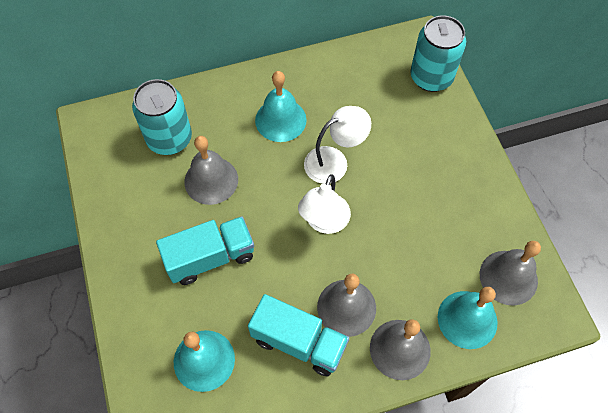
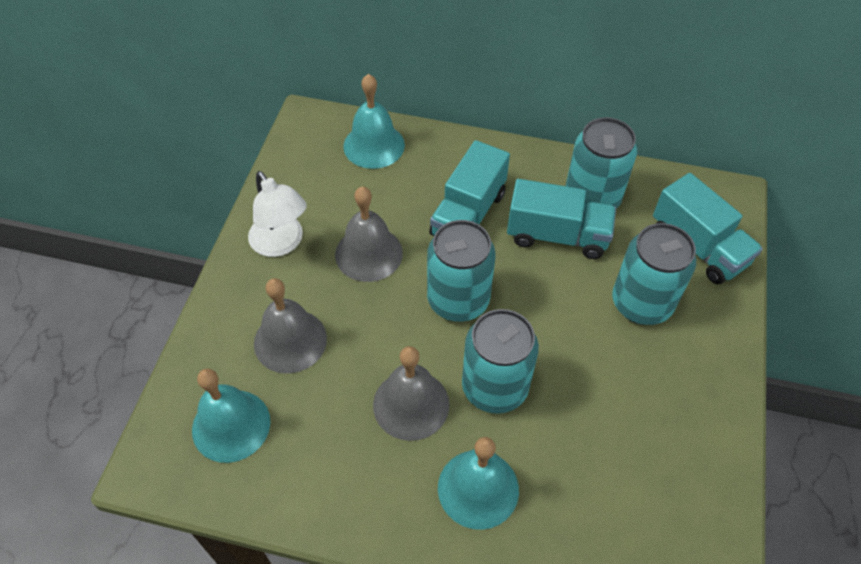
grey bell: [184,136,238,205] [317,274,376,337] [370,320,431,380] [480,241,541,306] = 4 -> [254,278,327,373] [335,187,403,282] [373,346,450,441] = 3
turquoise can: [132,79,192,155] [410,15,466,92] = 2 -> [427,220,495,322] [462,309,539,414] [566,117,637,213] [612,223,696,325] = 4
turquoise truck: [156,217,254,285] [248,294,349,376] = 2 -> [429,140,510,236] [507,179,616,259] [653,173,763,284] = 3
white lamp: [298,174,351,234] [304,106,371,184] = 2 -> [248,171,307,257] = 1

